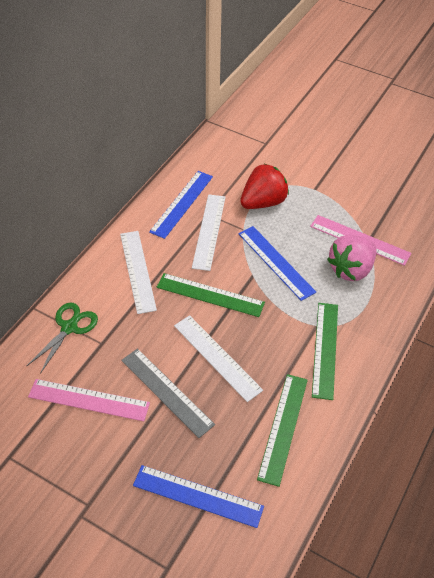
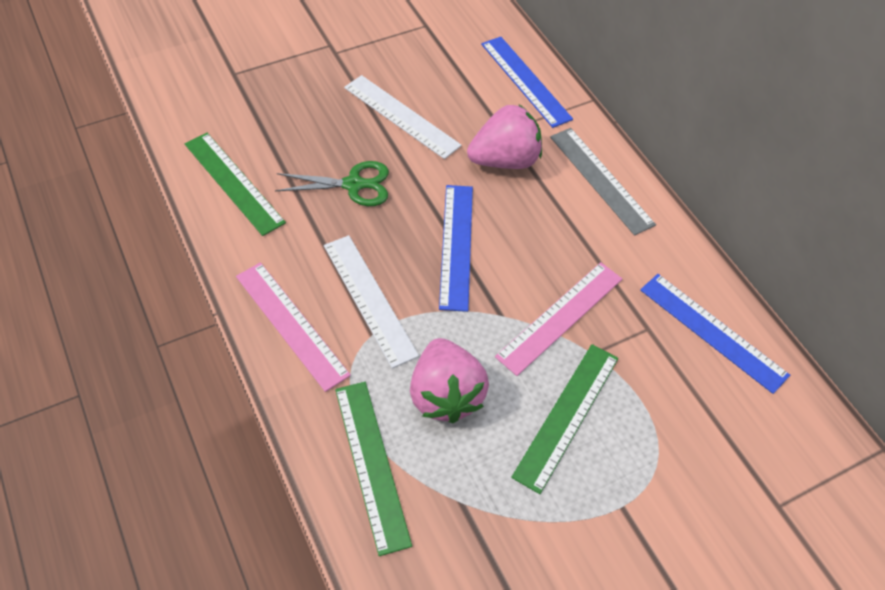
pink strawberry: [327,235,377,281] = 1 -> [410,338,489,423] [467,105,542,169] = 2
red strawberry: [240,164,289,209] = 1 -> none = 0
white ruler: [120,231,157,314] [174,315,263,402] [192,194,226,271] = 3 -> [324,235,419,368] [344,75,462,159] = 2

